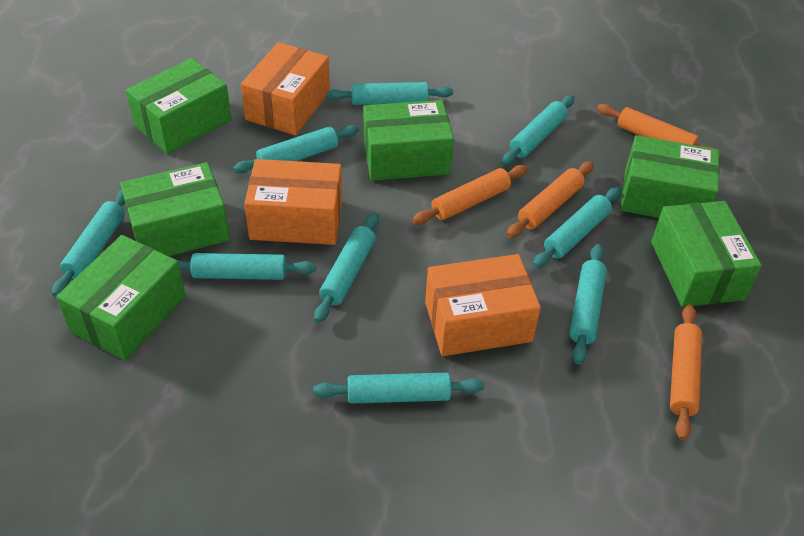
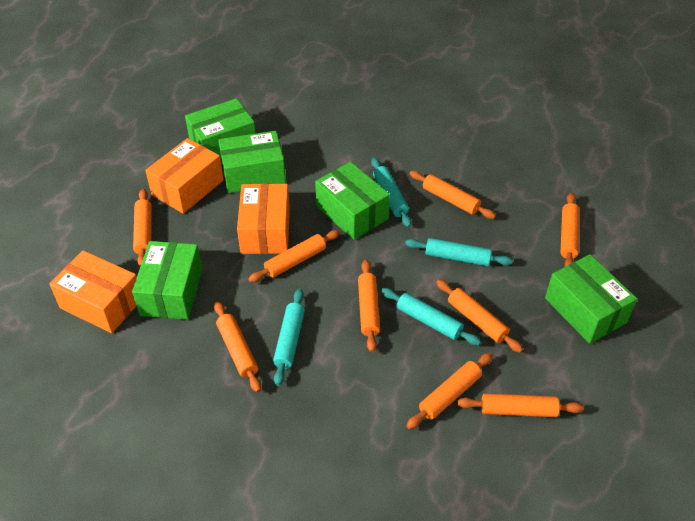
green box: [56,235,186,361] [120,162,230,256] [126,58,232,154] [363,100,454,181] [620,135,720,218] [651,201,762,307] = 6 -> [132,241,202,320] [185,98,256,160] [218,131,286,193] [315,162,390,240] [545,254,637,344] = 5
orange rolling pin: [412,165,528,224] [507,161,594,238] [597,104,721,158] [670,304,702,441] = 4 -> [133,189,152,267] [214,301,261,393] [248,230,340,283] [358,260,380,352] [406,353,493,430] [409,171,496,219] [436,280,523,353] [457,393,584,417] [560,193,580,267] = 9
turquoise rolling pin: [52,190,125,297] [175,253,316,280] [233,125,359,173] [313,373,485,404] [314,212,379,323] [326,82,453,105] [501,95,575,166] [533,187,621,268] [570,244,607,365] = 9 -> [273,289,305,386] [371,157,412,228] [381,288,481,346] [405,238,513,266] = 4

